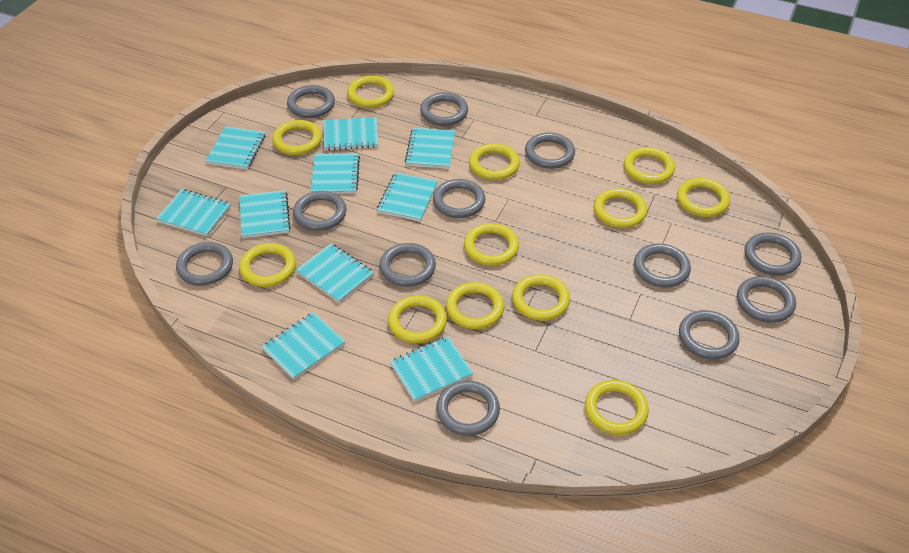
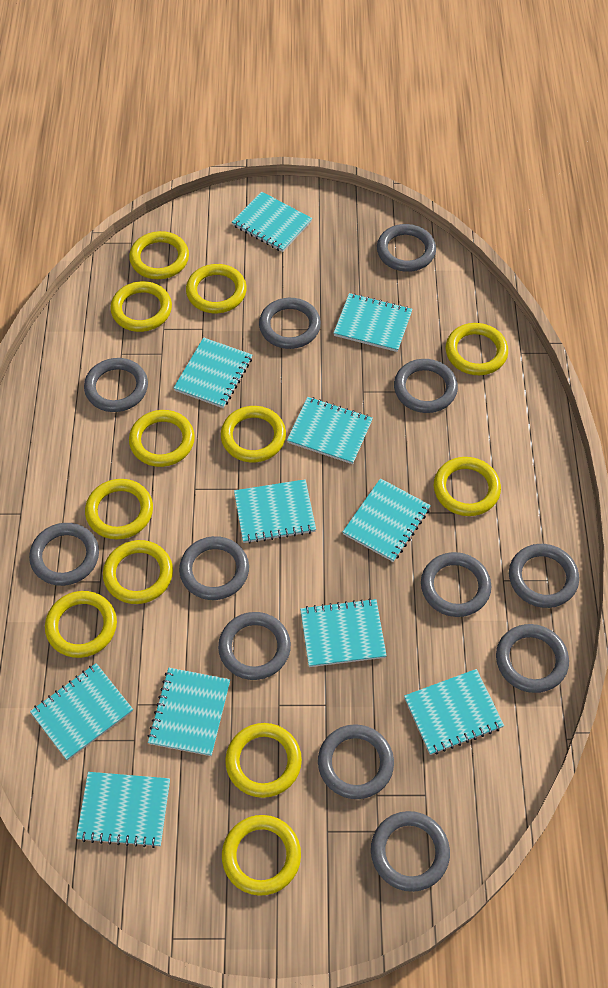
turquoise notebook: [156,189,231,237] [206,126,266,169] [240,190,291,238] [262,312,345,380] [296,243,374,303] [311,153,360,194] [324,117,378,151] [377,172,438,221] [390,336,473,402] [405,128,455,169] = 10 -> [30,663,133,761] [76,772,170,848] [148,668,230,756] [174,337,252,408] [232,192,312,252] [234,479,316,544] [287,397,373,464] [300,598,387,667] [334,293,412,352] [343,478,431,562] [404,669,504,755] = 11

